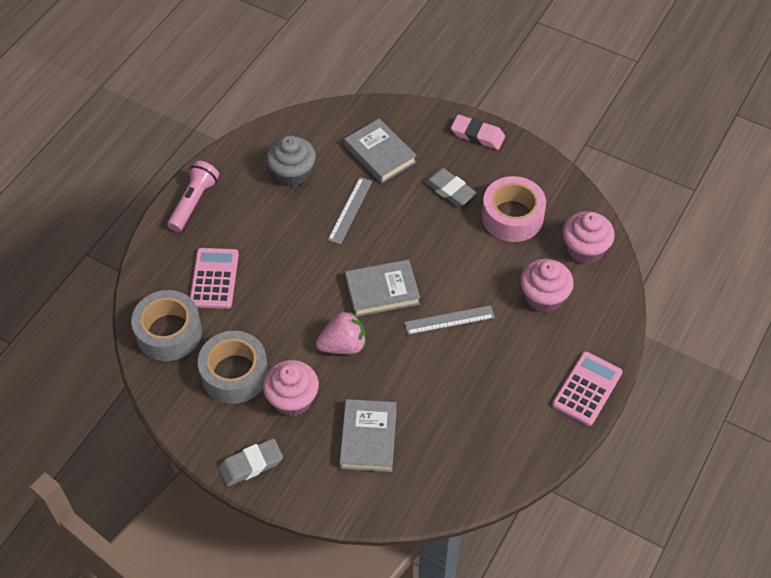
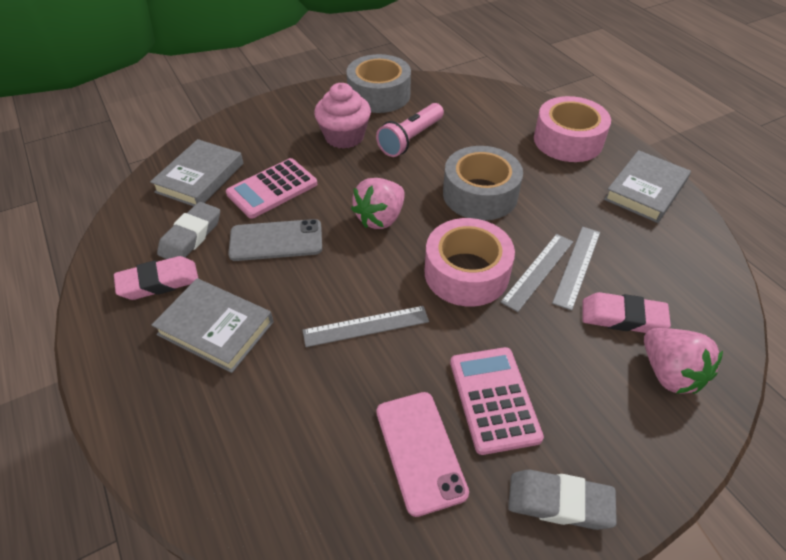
grey cupcake: [266,135,316,187] = 1 -> none = 0
grey phone: none = 0 -> [228,219,322,261] = 1
grey ruler: [328,177,373,244] [404,305,495,335] = 2 -> [303,306,429,347] [500,234,573,312] [552,227,600,311] = 3
pink cupcake: [263,360,319,417] [521,259,574,313] [563,211,615,264] = 3 -> [314,83,371,149] = 1
pink eraser: [451,115,505,150] = 1 -> [114,256,199,300] [583,292,671,333] = 2
pink phone: none = 0 -> [376,392,469,517] = 1
pink strawberry: [316,311,366,354] = 1 -> [351,178,405,229] [644,328,723,394] = 2
pink tape: [482,176,546,242] = 1 -> [425,218,515,307] [534,96,611,162] = 2

